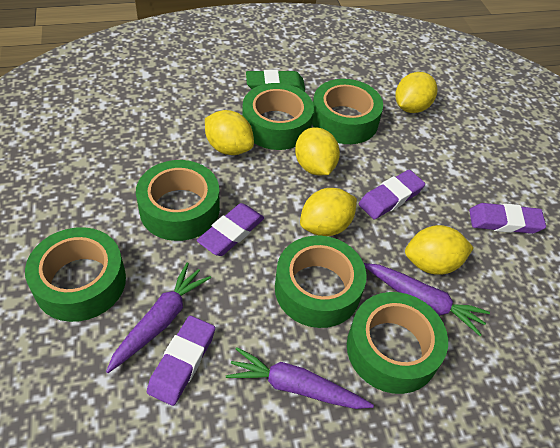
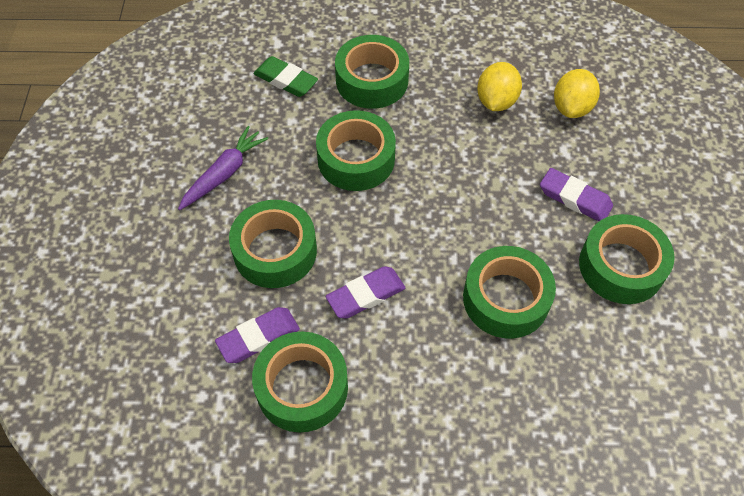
purple carrot: [106,263,211,373] [226,347,374,409] [364,263,490,336] = 3 -> [178,126,268,210] = 1
purple eraser: [147,316,215,406] [197,203,264,256] [359,170,425,219] [469,203,546,234] = 4 -> [215,307,300,363] [325,266,405,319] [540,168,613,221] = 3
yellow lemon: [205,110,254,155] [295,127,340,176] [300,188,357,236] [395,72,437,113] [405,225,474,275] = 5 -> [477,62,522,111] [554,69,600,118] = 2

